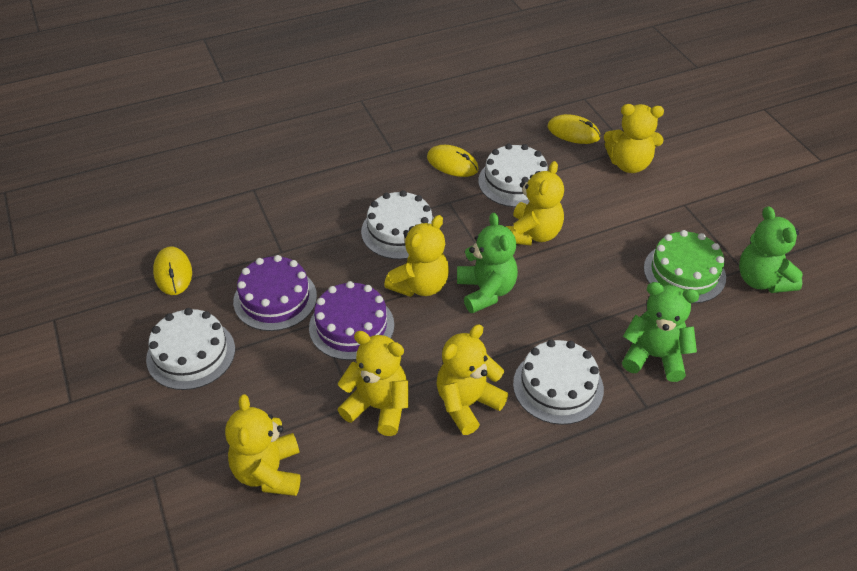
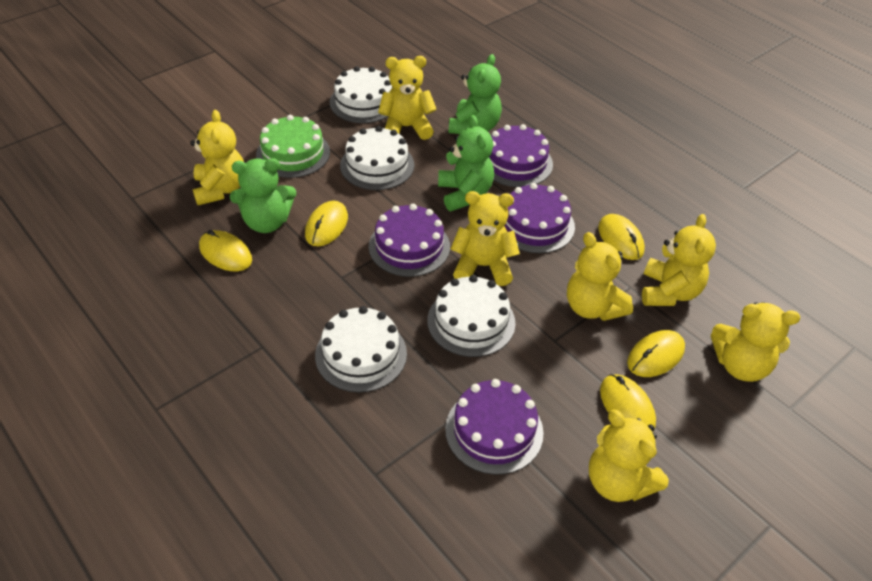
purple cake: [233,255,317,331] [309,281,394,360] = 2 -> [369,204,450,277] [445,379,544,475] [489,124,553,187] [505,183,575,253] = 4
yellow mouse: [153,246,192,295] [427,145,479,177] [547,114,600,144] = 3 -> [199,230,252,271] [305,201,348,246] [598,214,645,260] [600,374,656,432] [627,330,685,377] = 5
yellow teddy bear: [225,394,301,496] [338,331,409,436] [384,215,449,297] [437,324,508,435] [506,161,564,245] [604,104,664,173] = 6 -> [190,110,244,205] [378,56,437,140] [451,191,520,286] [567,232,633,321] [589,410,669,502] [642,214,716,306] [711,302,800,382] = 7

